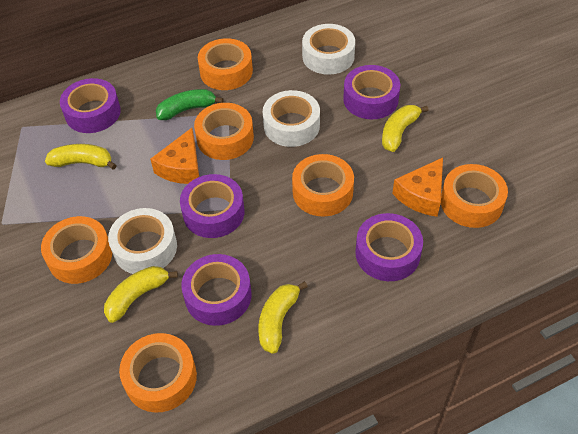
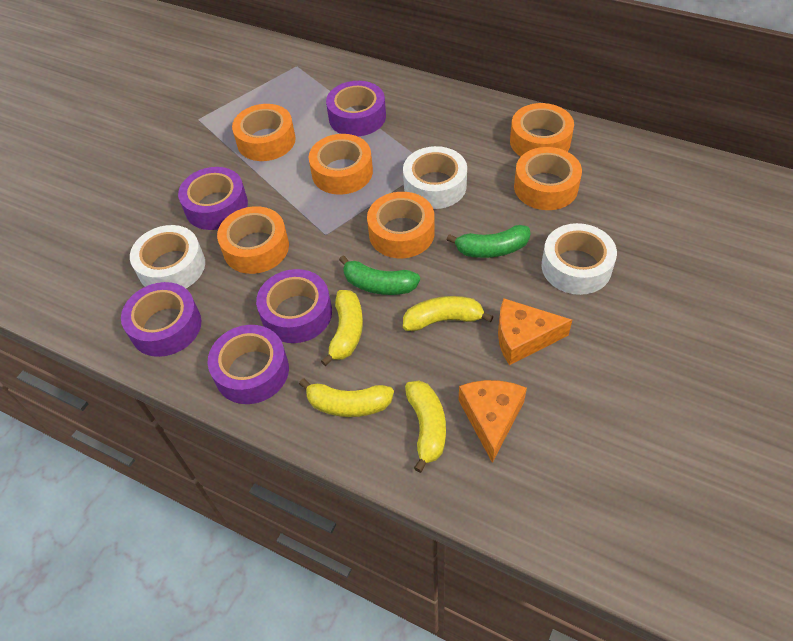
green banana: [156,89,224,120] = 1 -> [339,255,420,295] [447,225,531,258] = 2

